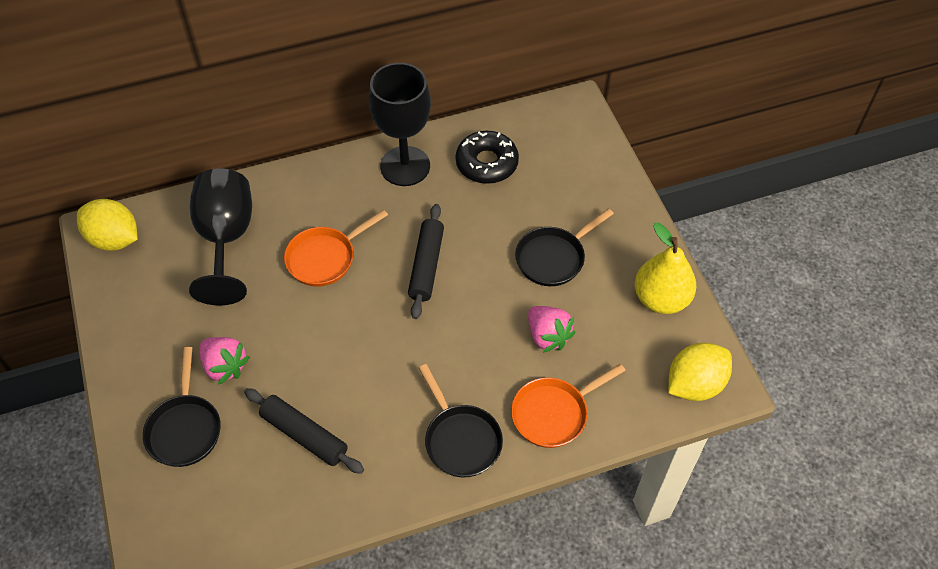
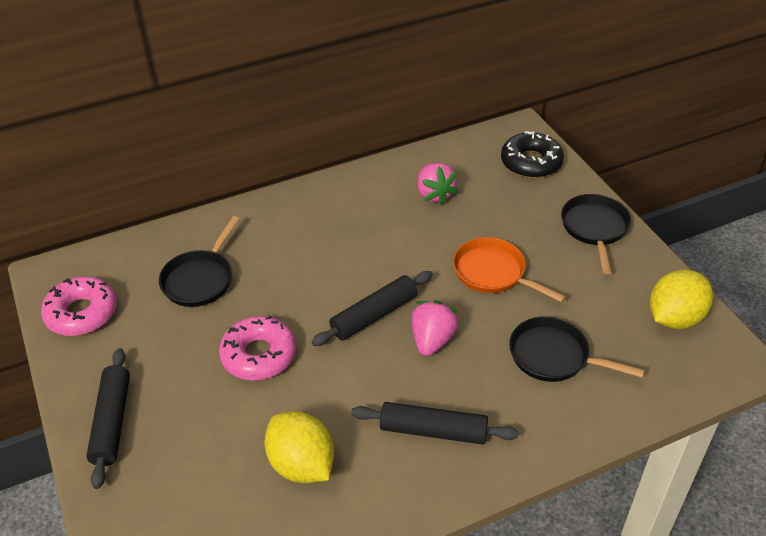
black goblet: [189,168,252,306] [369,63,431,186] = 2 -> none = 0
black rolling pin: [244,388,364,474] [408,204,444,319] = 2 -> [86,348,130,489] [312,271,433,346] [351,402,519,445] = 3
orange pan: [284,209,388,287] [511,364,626,448] = 2 -> [453,237,566,303] = 1
pink donut: none = 0 -> [41,276,117,336] [219,315,296,381] = 2
yellow pear: [634,223,696,314] = 1 -> none = 0

